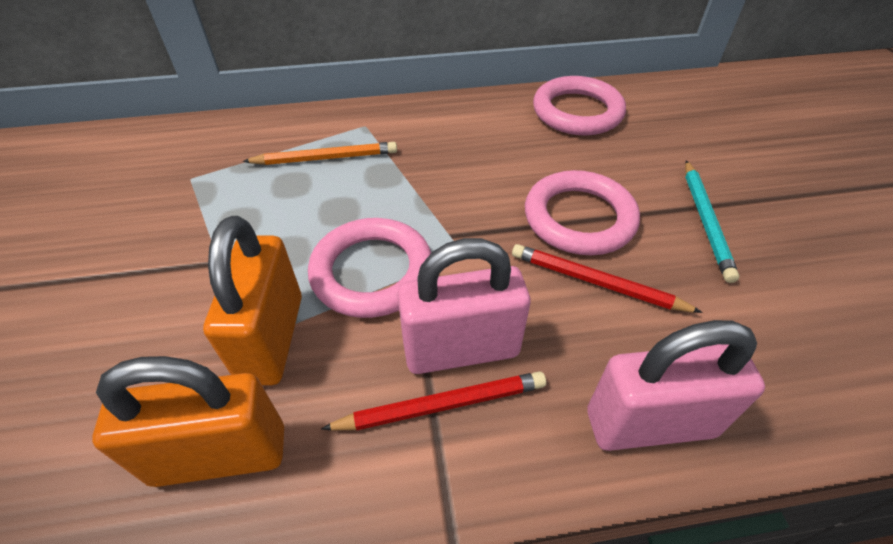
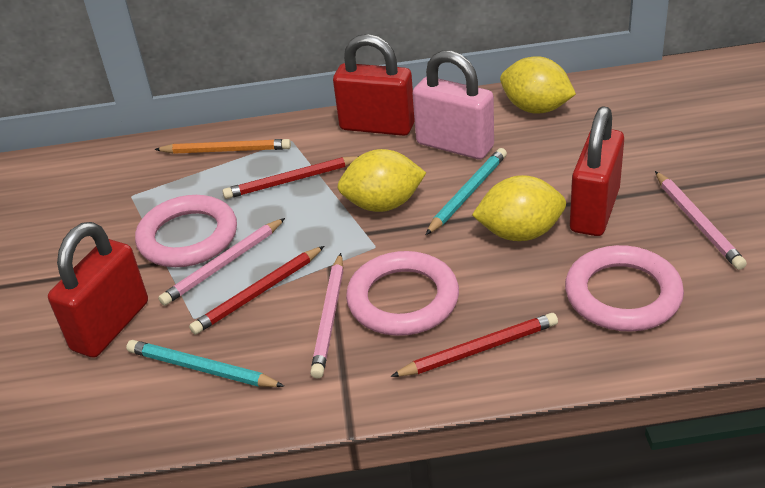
orange padlock: [92,356,284,487] [203,216,302,386] = 2 -> none = 0
pink padlock: [397,238,530,374] [587,320,765,451] = 2 -> [412,51,494,159] = 1
pink pencil: none = 0 -> [158,218,285,306] [310,253,344,379] [655,171,747,270] = 3
red padlock: none = 0 -> [48,222,148,358] [333,34,415,136] [570,106,624,236] = 3
red pencil: [321,371,546,430] [512,244,703,313] = 2 -> [189,246,324,335] [222,156,359,199] [391,313,558,377] = 3
turquoise pencil: [685,160,740,283] = 1 -> [126,340,284,387] [426,148,507,235] = 2
yellow lemon: none = 0 -> [337,149,426,212] [472,175,566,241] [500,56,576,114] = 3

